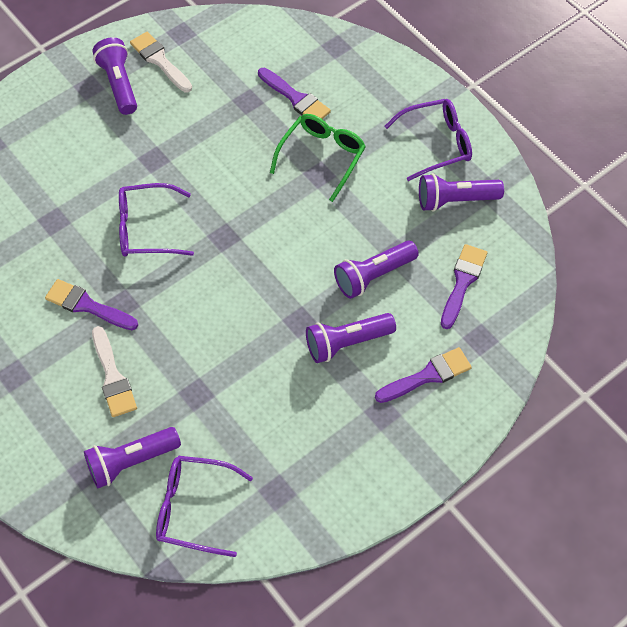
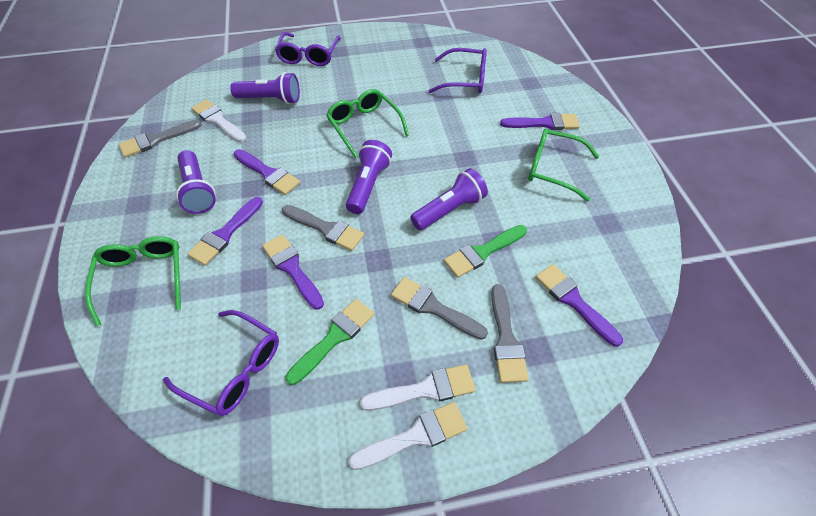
green brush: none = 0 -> [286,299,374,385] [444,225,527,278] = 2
green glasses: [270,114,366,202] = 1 -> [85,236,181,326] [326,89,409,158] [528,128,600,202] = 3
grey brush: none = 0 -> [118,120,202,157] [282,205,364,251] [391,277,488,340] [491,284,529,383] = 4
purple brush: [45,279,138,330] [258,68,331,119] [375,347,472,403] [441,244,487,329] = 4 -> [187,197,263,266] [234,149,300,195] [262,234,324,310] [500,113,580,130] [535,264,623,347] = 5
purple flashlight: [84,427,181,488] [92,37,137,115] [306,313,396,363] [334,241,419,299] [419,173,504,212] = 5 -> [176,150,216,214] [230,72,300,104] [346,140,392,214] [410,168,488,230] = 4
white brush: [92,326,137,417] [130,32,192,92] = 2 -> [191,99,247,142] [348,402,468,470] [360,364,476,410] = 3

